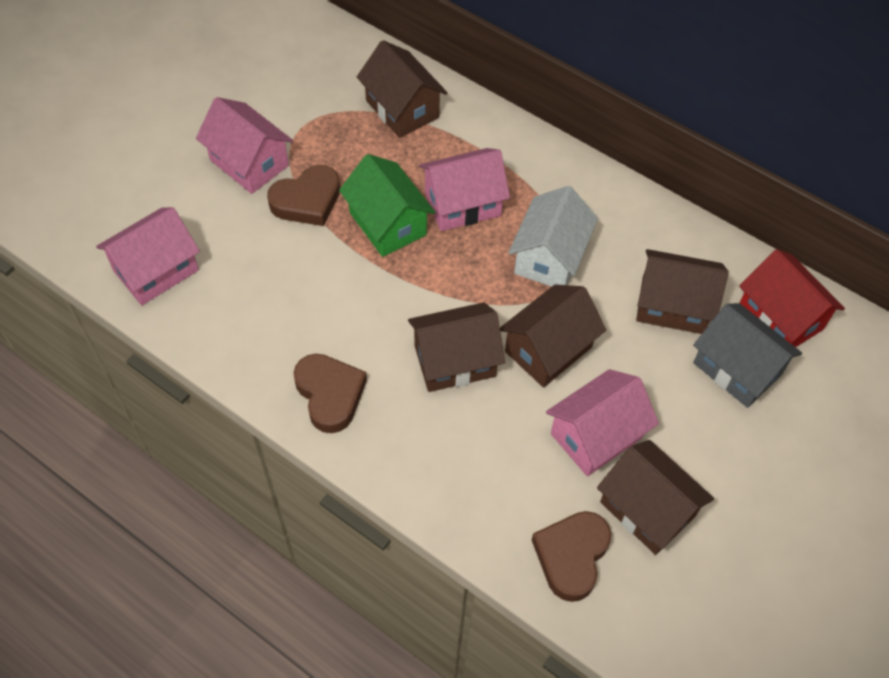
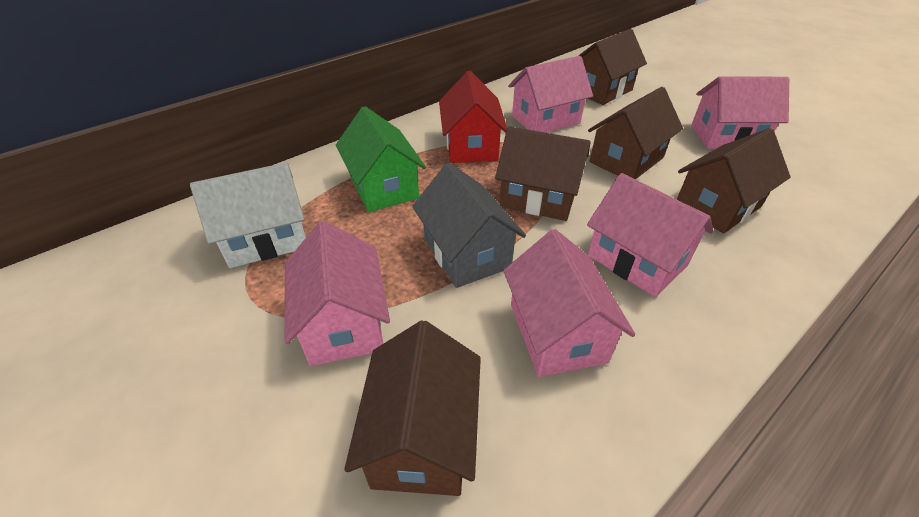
brown heart: [267,165,340,226] [293,354,367,433] [532,511,612,602] = 3 -> none = 0
pink house: [96,207,200,305] [196,97,293,194] [419,148,510,231] [546,369,659,476] = 4 -> [284,221,390,366] [503,229,635,377] [508,56,593,133] [587,173,713,297] [691,77,789,149] = 5

